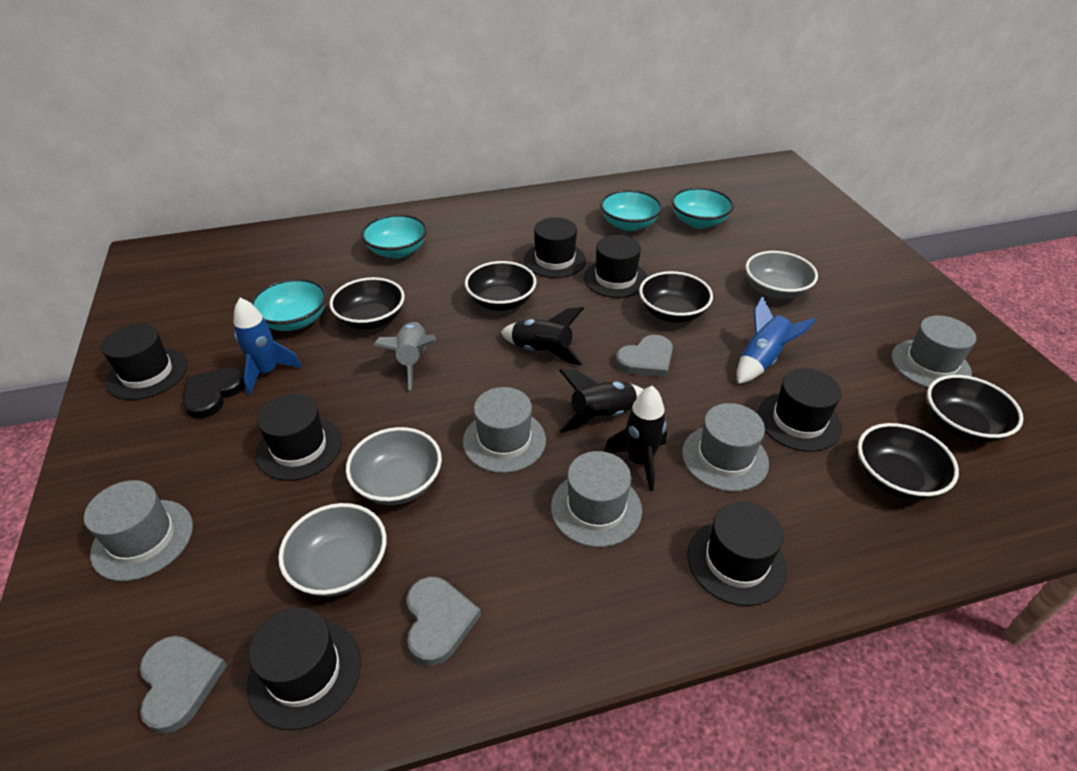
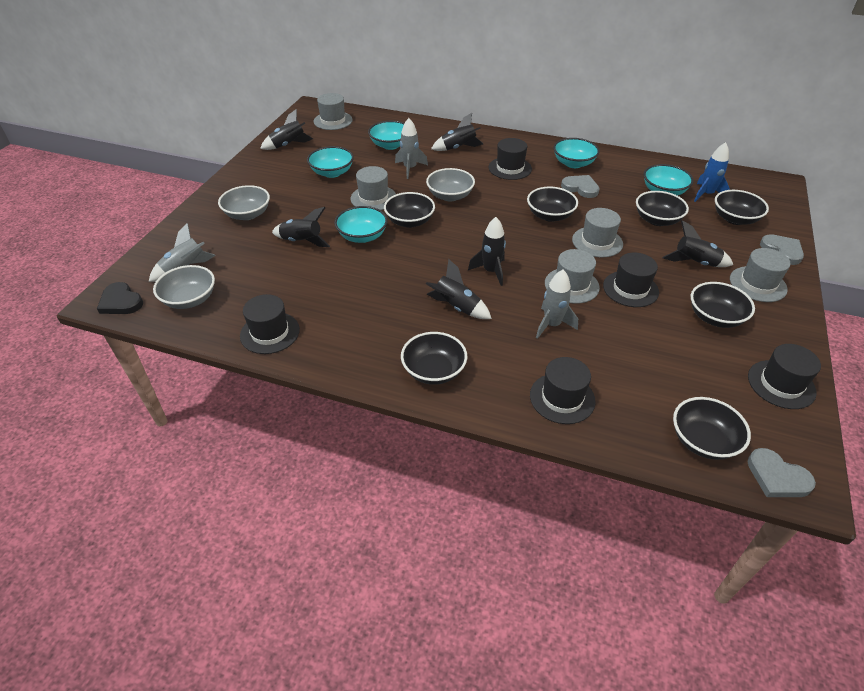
black bowl: [330,277,405,330] [465,261,536,311] [639,271,713,323] [858,423,959,500] [927,375,1023,443] = 5 -> [384,192,435,228] [401,332,467,385] [527,186,578,222] [636,191,689,226] [673,397,751,460] [691,282,755,328] [715,190,769,225] = 7
black hat: [101,324,187,400] [247,608,361,730] [255,394,342,481] [524,217,586,278] [584,235,648,298] [687,502,787,606] [758,369,842,452] = 7 -> [240,294,300,354] [489,138,532,180] [530,357,596,424] [603,252,659,307] [748,344,821,409] = 5
black rocket: [500,307,584,366] [559,369,643,433] [604,386,667,491] = 3 -> [260,109,313,150] [272,207,330,247] [426,259,492,319] [431,113,483,151] [468,217,506,286] [662,220,733,267] = 6
blue rocket: [233,298,302,395] [737,296,816,384] = 2 -> [694,142,730,202] = 1
grey rocket: [373,322,436,390] = 1 -> [149,223,216,282] [395,118,428,179] [536,270,578,339] = 3
turquoise bowl: [251,278,327,331] [361,214,427,258] [600,190,662,231] [671,187,734,229] = 4 -> [307,146,354,178] [334,206,388,243] [368,121,404,150] [553,138,599,168] [643,164,694,196] = 5

